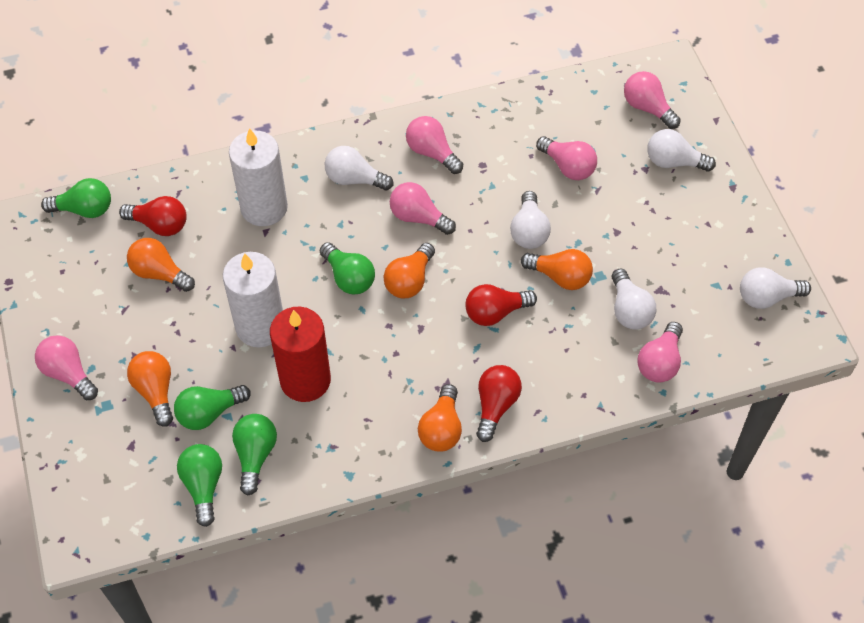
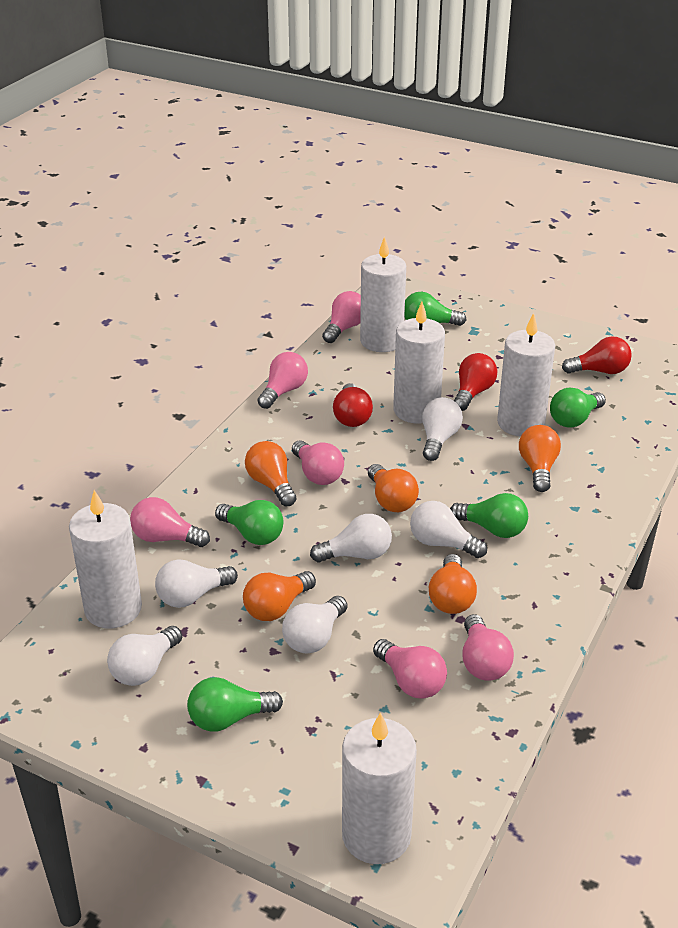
red candle: [270,307,331,402] = 1 -> none = 0
white candle: [223,252,283,347] [229,128,288,226] = 2 -> [69,490,142,628] [342,712,417,864] [360,236,406,352] [393,302,445,424] [497,313,555,437] = 5
white light bulb: [325,146,393,190] [510,191,551,249] [612,269,656,330] [647,129,716,171] [740,267,811,309] = 5 -> [107,626,182,686] [155,559,238,608] [282,596,348,654] [310,514,392,562] [410,501,487,558] [422,397,463,461] = 6

